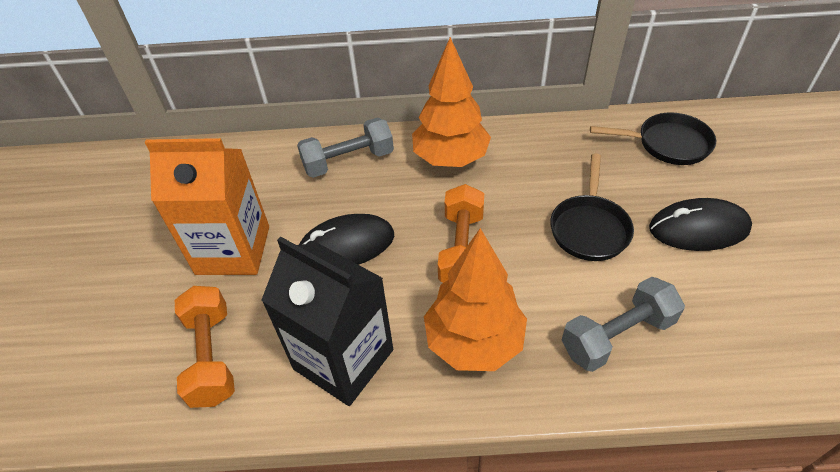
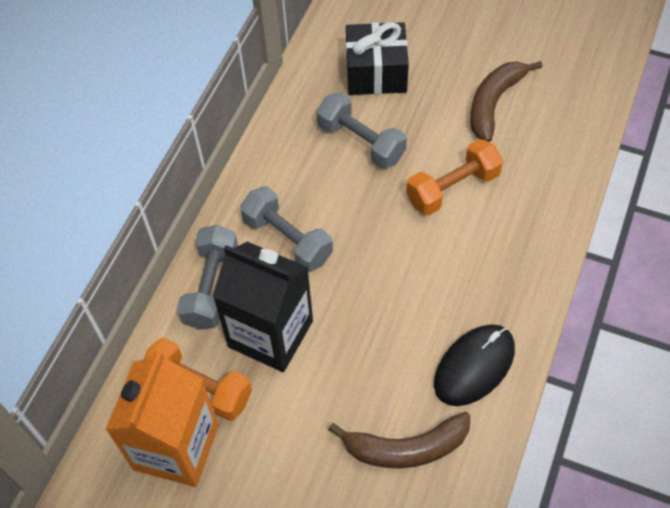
black gift: none = 0 -> [346,22,409,95] = 1
black mouse: [299,214,394,265] [649,198,752,251] = 2 -> [434,324,515,406] = 1
black pan: [550,153,634,261] [590,112,716,165] = 2 -> none = 0
brown banana: none = 0 -> [328,412,470,468] [470,61,542,142] = 2
grey dumbbell: [297,117,394,178] [562,277,685,372] = 2 -> [177,225,238,330] [240,186,333,272] [316,92,407,169] = 3
orange tree: [412,37,491,167] [424,228,527,371] = 2 -> none = 0

